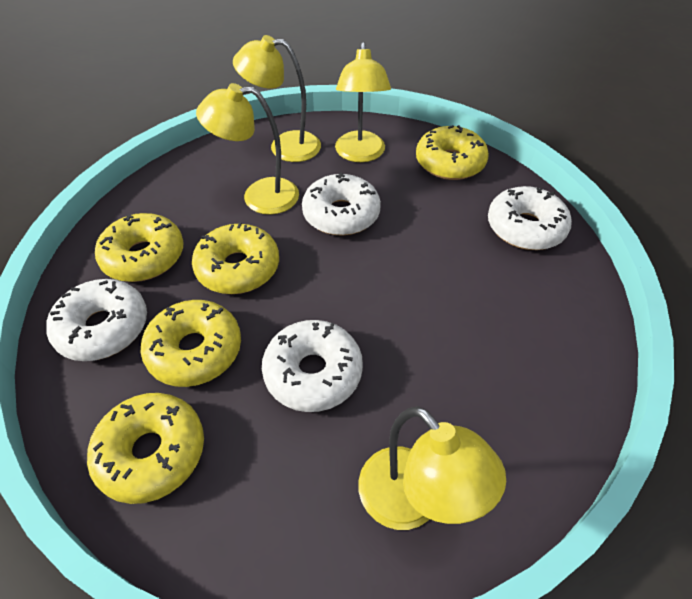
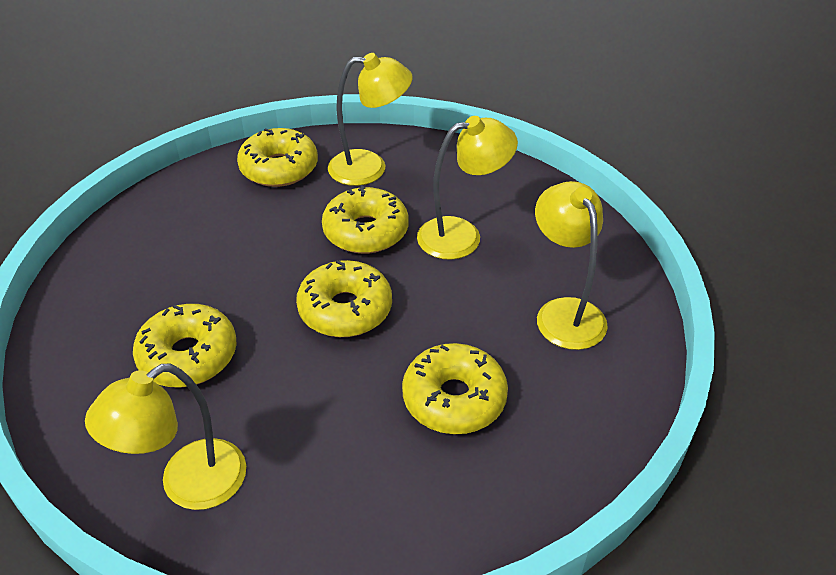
white donut: [46,279,147,361] [262,320,363,412] [302,173,381,236] [488,186,572,250] = 4 -> none = 0

